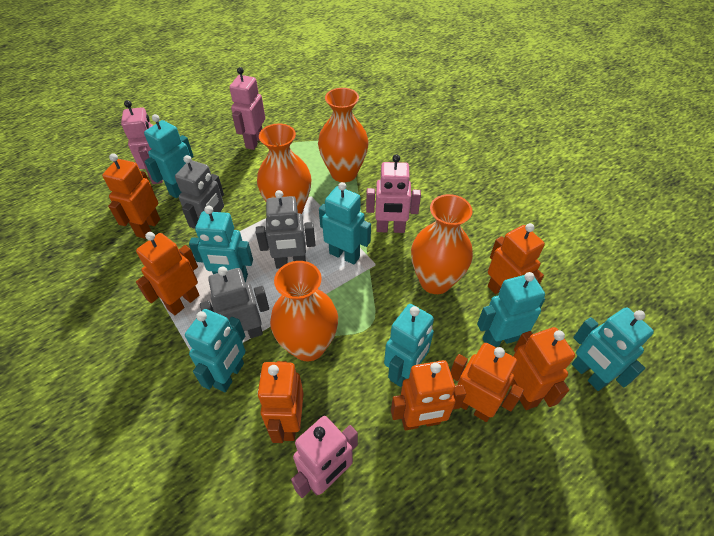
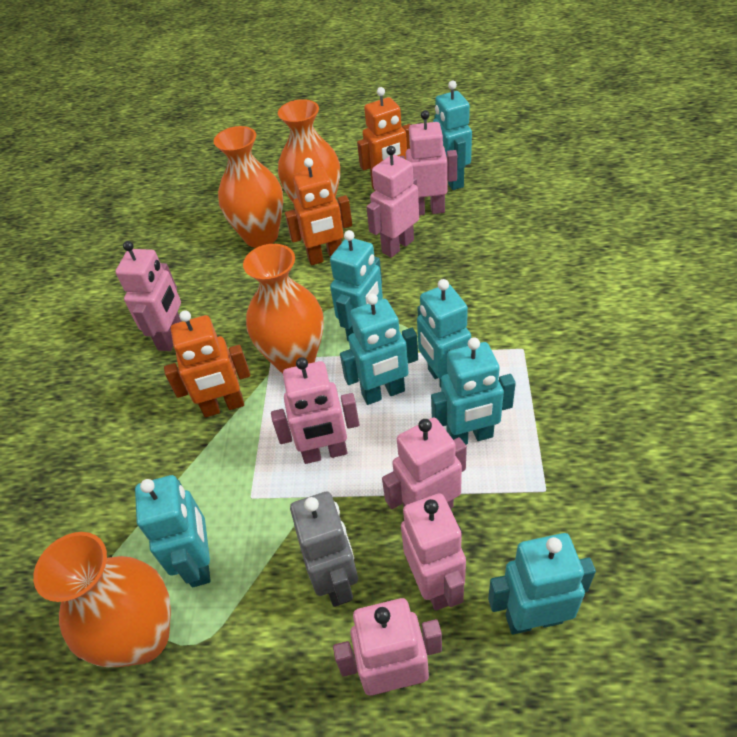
grey robot: [175,155,224,229] [200,266,269,338] [256,190,315,269] = 3 -> [290,492,358,607] = 1
orange robot: [102,154,160,239] [136,232,199,315] [257,361,304,443] [391,360,466,430] [450,343,524,422] [488,223,545,294] [511,327,575,410] = 7 -> [164,310,250,417] [285,158,352,265] [357,87,411,191] = 3
pink robot: [121,100,163,184] [229,67,265,150] [291,416,358,498] [366,154,421,233] = 4 -> [115,241,182,351] [271,357,359,464] [333,598,442,696] [367,146,419,258] [382,418,467,509] [399,110,457,216] [401,493,466,611] = 7

